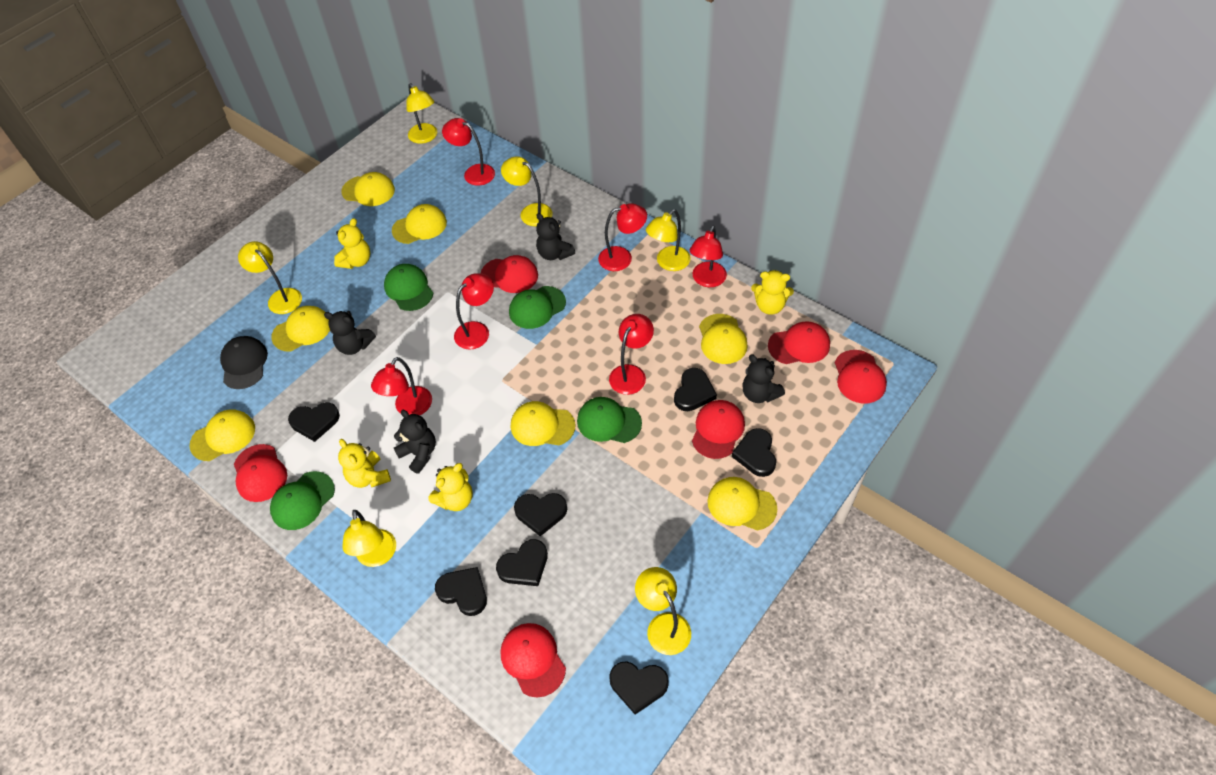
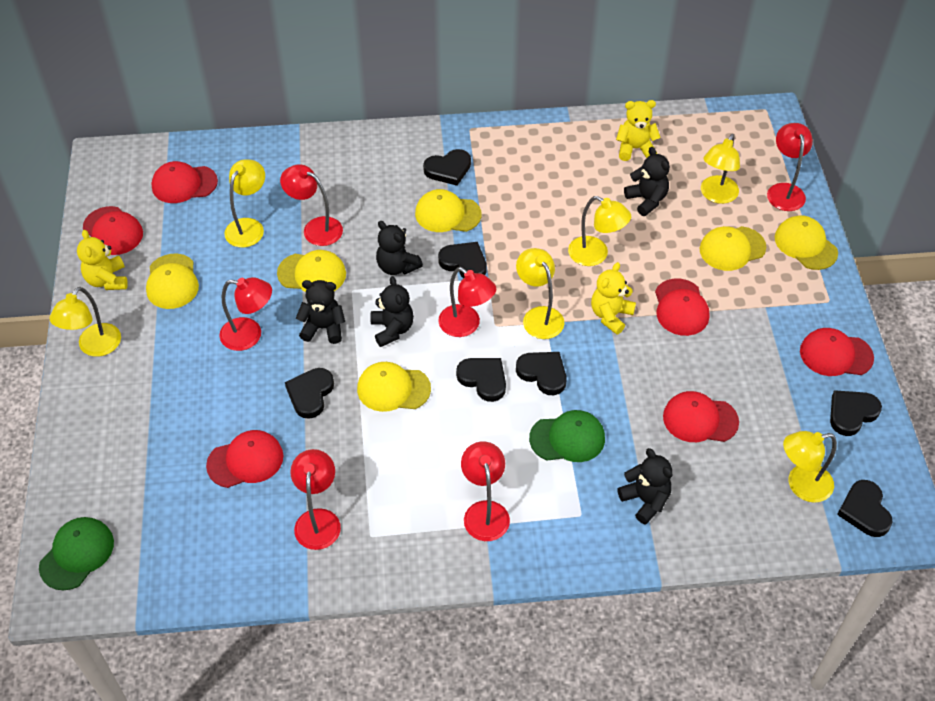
black cap: [220,336,268,389] = 1 -> none = 0
black teddy bear: [324,311,376,355] [394,410,436,474] [536,213,575,260] [742,354,785,403] = 4 -> [296,280,345,344] [370,276,414,347] [376,221,423,275] [618,448,672,525] [624,147,670,216] = 5
green cap: [270,471,335,530] [384,264,433,311] [509,286,566,329] [577,397,642,443] = 4 -> [39,517,114,590] [529,410,605,462] = 2
yellow cap: [189,409,255,461] [271,306,330,351] [341,172,395,206] [392,204,447,244] [511,401,575,446] [699,314,748,364] [707,477,777,531] = 7 -> [146,254,199,309] [277,250,346,292] [357,362,431,412] [415,189,482,232] [700,226,766,271] [775,215,838,270] = 6
yellow teddy bear: [334,218,370,269] [338,439,391,488] [428,463,473,511] [751,270,794,315] = 4 -> [77,230,128,290] [591,262,636,335] [616,100,661,161] = 3

